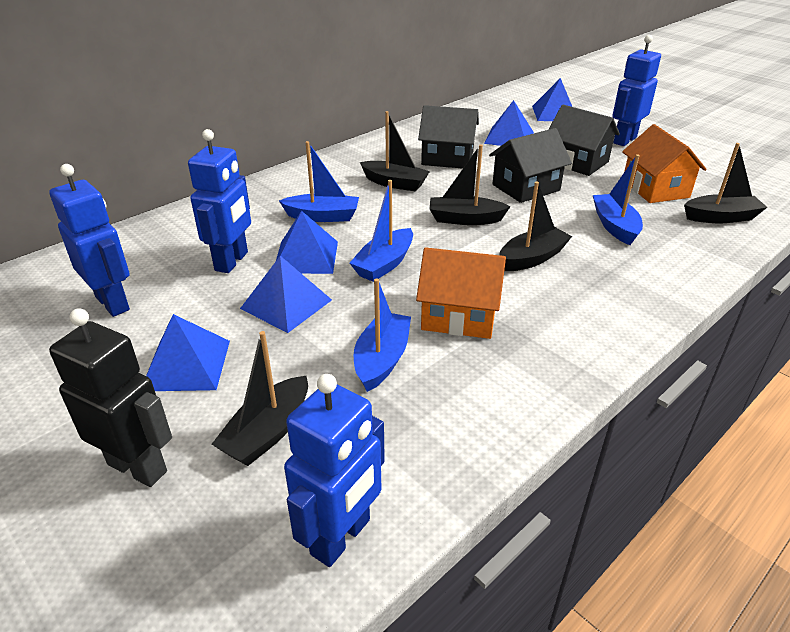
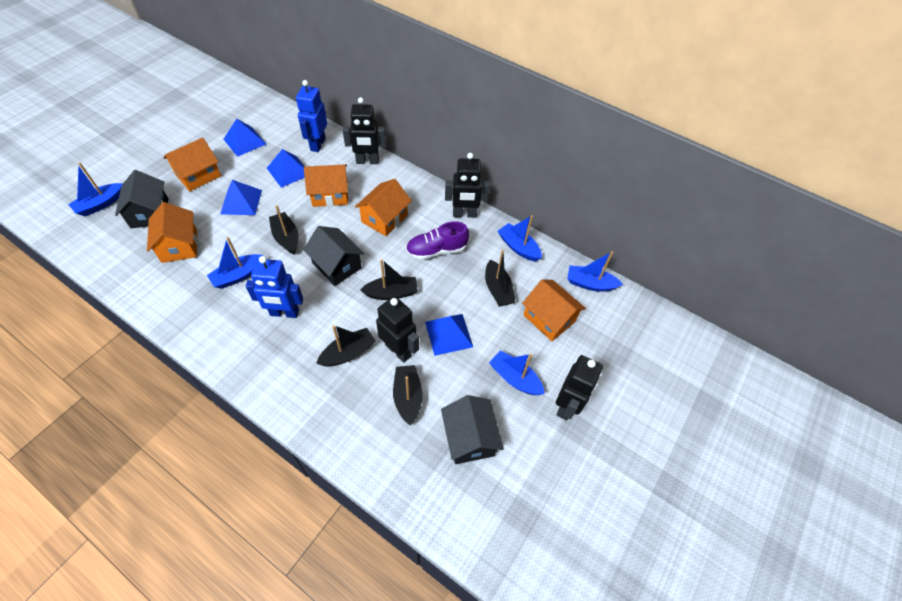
black robot: [49,308,172,487] = 1 -> [343,97,386,164] [376,296,419,363] [445,153,490,218] [556,355,603,420] = 4
blue boat: [279,141,359,222] [350,180,413,282] [354,278,411,392] [593,154,643,245] = 4 -> [68,162,123,216] [207,237,263,289] [489,350,545,395] [498,215,542,262] [567,251,623,292] = 5
blue pyramid: [146,314,230,391] [240,256,332,333] [276,211,338,274] [484,100,534,146] [532,78,572,121] = 5 -> [220,180,262,215] [223,119,266,157] [267,149,305,188] [425,314,473,356] = 4
blue robot: [49,164,130,317] [188,129,251,273] [284,374,385,567] [612,35,661,146] = 4 -> [246,256,303,318] [296,80,327,152] = 2
orange house: [416,247,506,339] [622,124,707,203] = 2 -> [147,202,198,263] [164,138,221,191] [304,165,348,207] [355,179,412,236] [522,279,586,341] = 5
purple shoe: none = 0 -> [406,221,469,260] = 1

